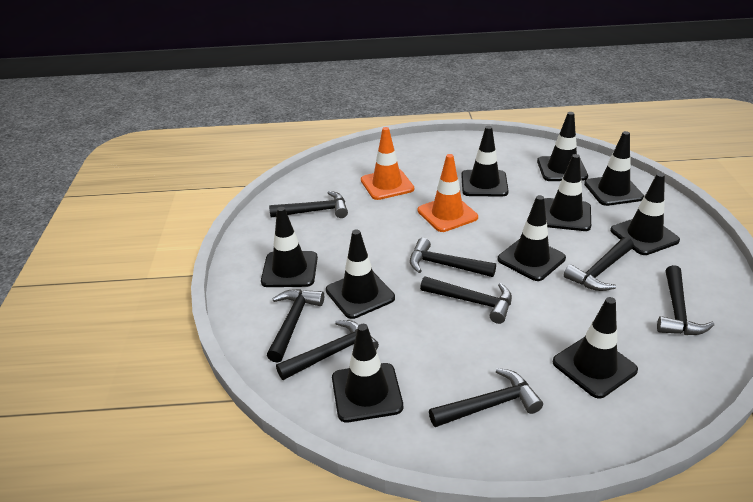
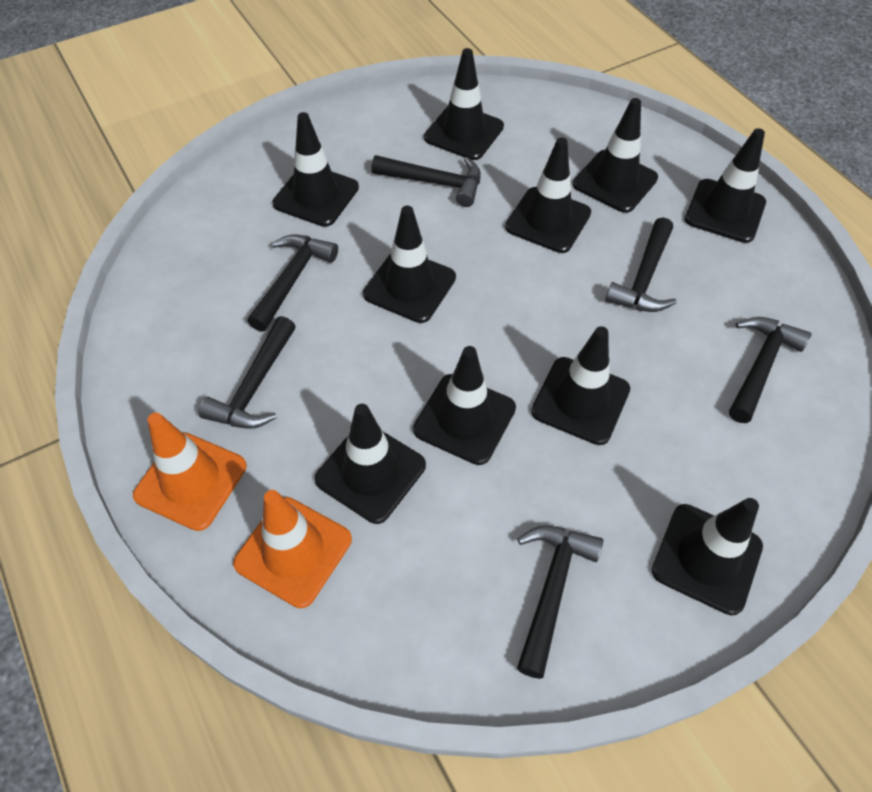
black hammer: [267,289,324,363] [269,191,348,218] [276,320,379,380] [410,238,496,277] [420,276,512,324] [429,368,543,427] [564,237,634,291] [657,265,714,335] = 8 -> [199,316,296,429] [247,234,338,332] [371,155,481,207] [517,526,603,679] [605,217,677,312] [729,317,812,423] = 6

